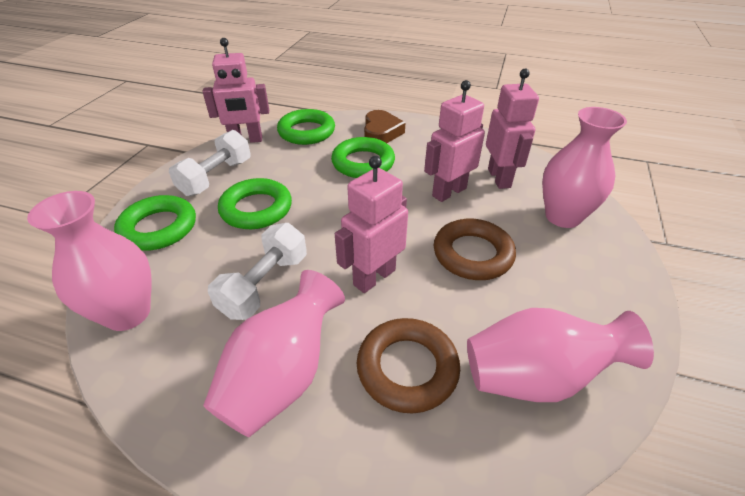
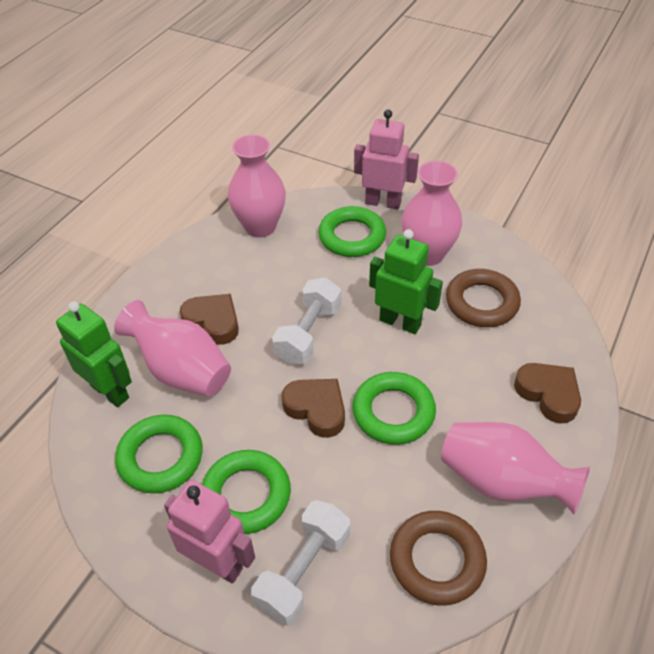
brown heart: [364,110,405,143] = 1 -> [180,294,239,345] [281,379,345,438] [514,363,581,424] = 3
green robot: none = 0 -> [56,301,132,407] [369,229,443,334] = 2
pink robot: [202,38,269,143] [335,156,408,293] [424,80,485,202] [486,69,539,189] = 4 -> [164,480,255,584] [354,110,419,209] = 2

